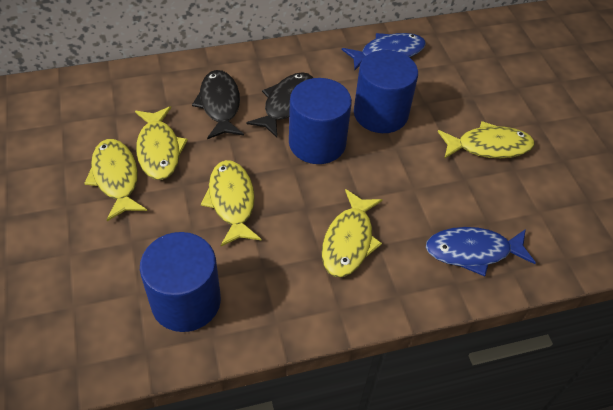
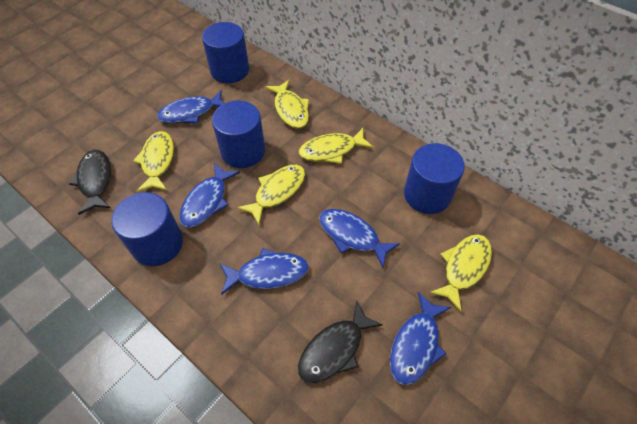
blue cylinder: [140,232,221,332] [289,78,352,164] [354,50,418,133] = 3 -> [111,192,183,266] [202,22,249,83] [212,101,265,168] [404,143,465,214] = 4
blue fish: [342,33,426,70] [426,227,536,276] = 2 -> [157,90,225,124] [179,163,240,227] [220,248,309,295] [319,209,400,267] [390,292,451,385] = 5

